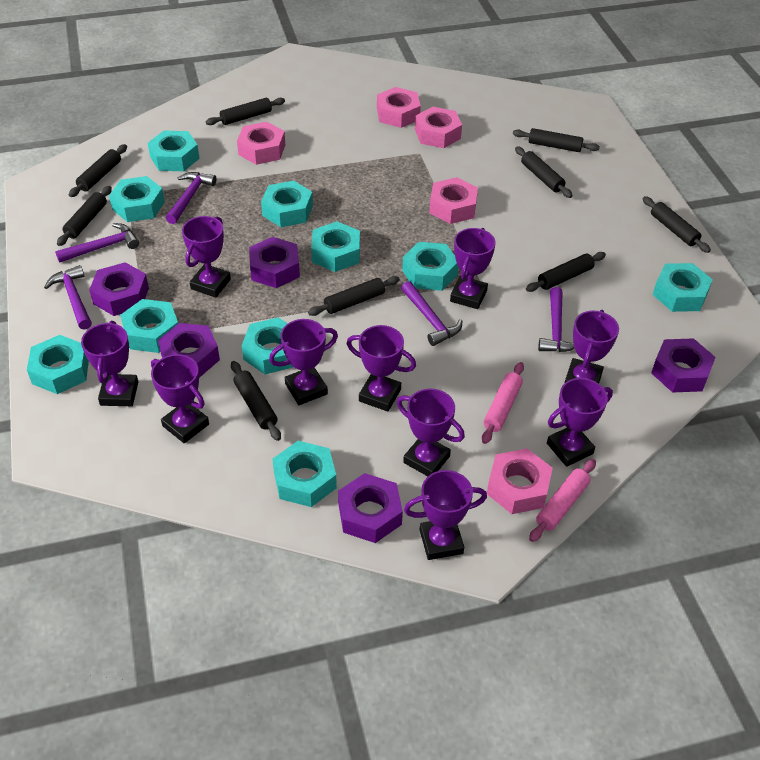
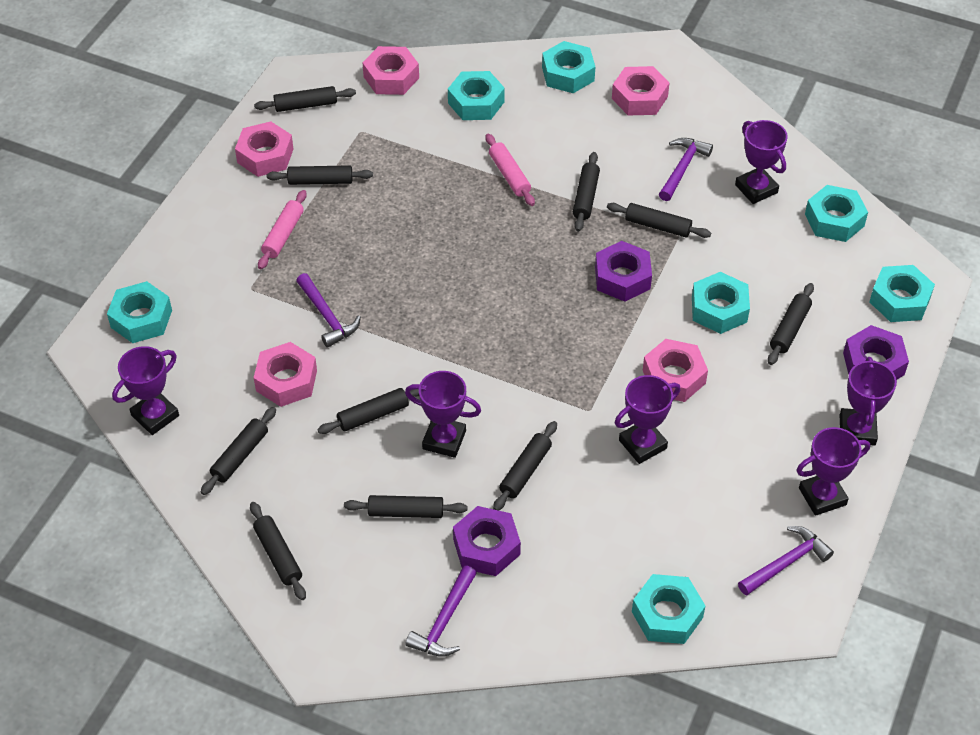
black rolling pin: [57,186,112,246] [69,144,127,197] [206,98,285,125] [231,361,281,441] [308,276,400,316] [513,128,600,152] [515,146,573,198] [526,252,606,292] [643,196,711,253] = 9 -> [201,407,276,495] [250,502,306,600] [254,86,356,112] [267,165,373,185] [317,388,419,434] [344,495,467,518] [493,421,557,511] [573,152,600,232] [607,203,711,238] [768,283,814,365] = 10
purple hammer: [44,265,92,330] [55,223,139,263] [166,172,216,224] [401,281,462,346] [538,287,575,352] = 5 -> [296,273,361,348] [405,566,477,657] [659,138,713,201] [738,526,834,596] = 4
purple nut: [89,262,149,316] [158,323,220,378] [249,237,300,288] [338,473,403,543] [651,338,716,393] = 5 -> [453,506,521,576] [595,241,652,302] [843,325,909,380] = 3
purple trophy: [81,321,138,406] [151,354,209,444] [182,216,231,298] [269,319,338,405] [346,325,416,412] [397,389,465,476] [404,470,487,560] [450,228,496,309] [547,378,613,467] [564,310,619,384] = 10 -> [112,346,179,435] [405,371,481,458] [615,375,680,464] [735,120,788,204] [796,427,870,516] [840,357,897,446] = 6
turquoise nut: [27,335,89,394] [109,176,165,222] [120,299,178,353] [148,131,200,171] [242,317,293,374] [261,181,313,227] [273,441,337,507] [311,221,360,272] [402,242,458,291] [653,263,713,312] = 10 -> [107,281,172,343] [448,71,505,120] [542,41,595,93] [632,574,705,644] [692,272,750,334] [805,185,868,242] [869,265,935,322] = 7

